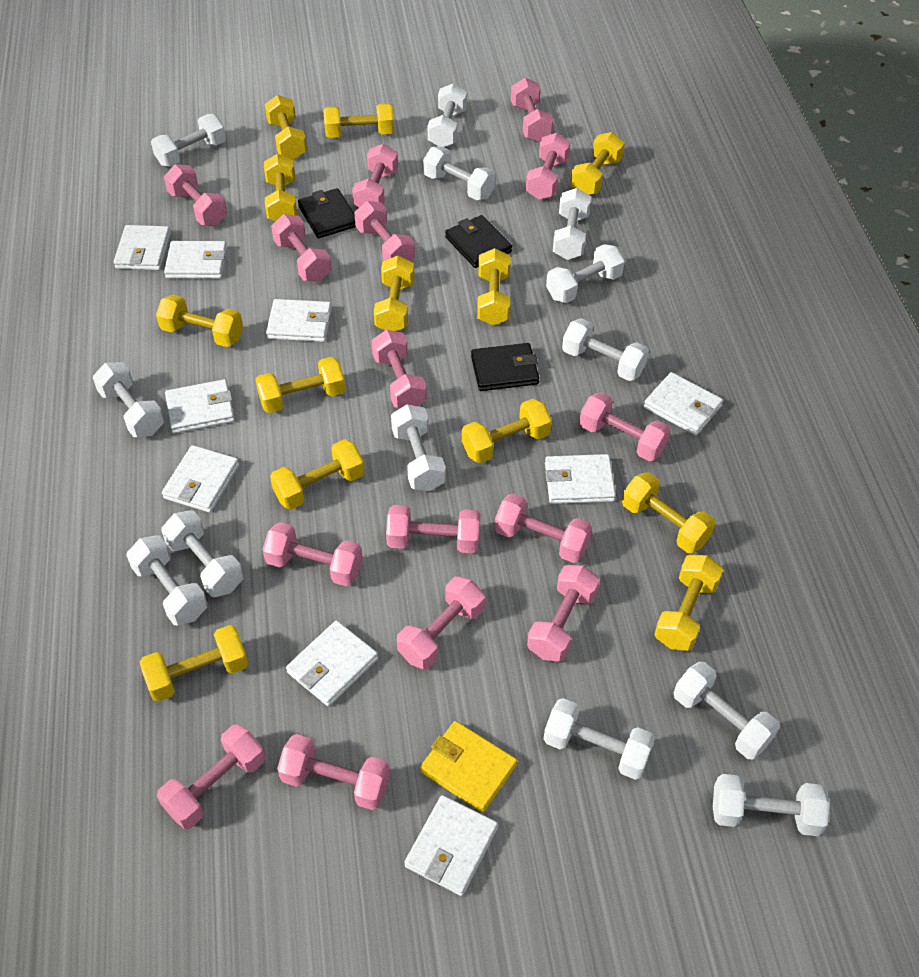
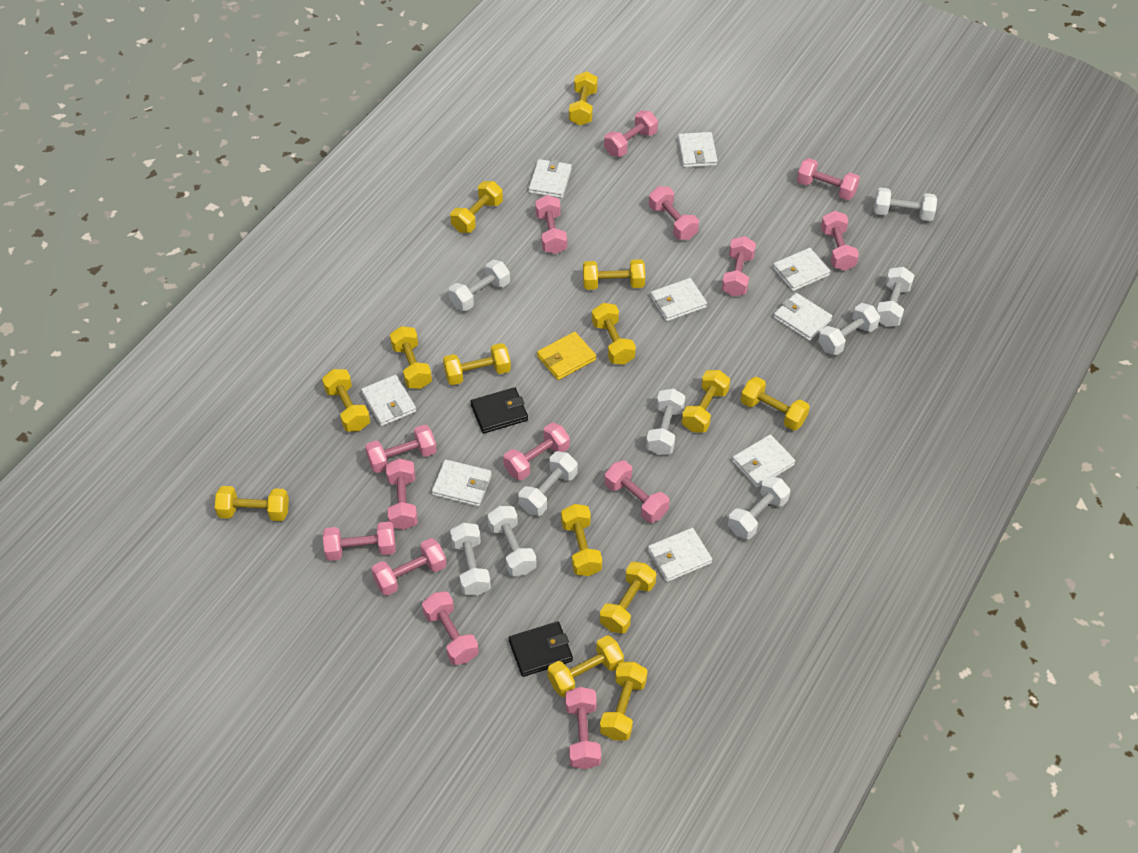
black wallet: [298,188,356,238] [445,215,512,268] [471,343,539,391] = 3 -> [470,387,528,434] [509,621,573,677] = 2
pink dumbbell: [157,724,265,829] [164,164,227,226] [262,522,363,586] [271,214,332,282] [277,734,390,810] [352,144,398,207] [354,201,415,261] [372,330,427,408] [386,505,480,553] [397,576,485,669] [495,494,592,563] [511,78,553,142] [526,133,570,200] [527,565,600,662] [579,392,671,461] = 15 -> [323,521,396,561] [365,424,437,473] [372,538,446,596] [386,459,418,530] [422,591,479,665] [503,422,570,480] [535,195,567,254] [565,687,601,769] [604,111,658,157] [604,460,670,523] [649,186,699,240] [722,236,756,297] [797,158,860,200] [821,211,859,271] = 14
white dumbbell: [93,362,164,437] [126,535,208,625] [151,114,226,167] [161,510,244,597] [391,404,446,491] [423,146,496,200] [428,83,467,147] [544,698,655,780] [546,244,625,303] [553,188,591,260] [562,318,649,381] [674,662,780,759] [713,774,829,836] = 13 -> [449,260,510,311] [450,523,491,596] [487,506,537,576] [519,451,578,516] [646,388,685,455] [728,476,790,539] [818,303,880,355] [874,188,937,221] [877,267,914,327] = 9
yellow dumbbell: [140,625,248,702] [156,295,243,347] [255,357,345,413] [264,154,297,221] [265,95,307,160] [270,439,365,510] [323,103,394,138] [374,255,414,331] [462,399,552,463] [477,248,510,325] [570,132,625,195] [622,472,716,553] [654,555,723,651] = 13 -> [215,486,289,521] [322,369,370,432] [390,326,432,389] [443,343,511,385] [450,181,503,233] [548,635,624,697] [561,504,602,576] [569,71,598,125] [583,259,645,290] [592,303,636,365] [600,562,656,634] [600,662,648,741] [682,370,730,432] [741,377,810,431] = 14

